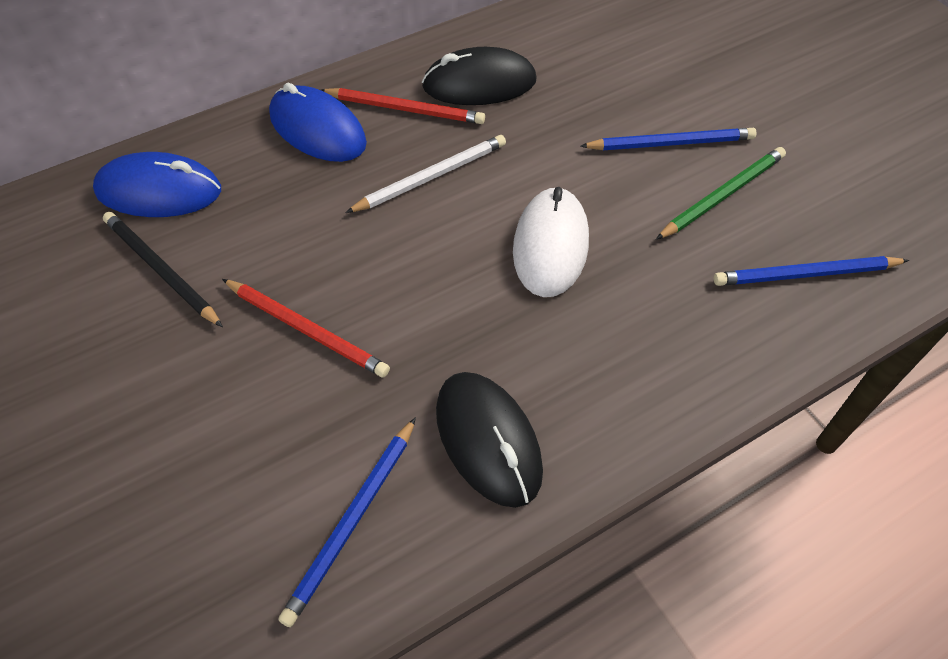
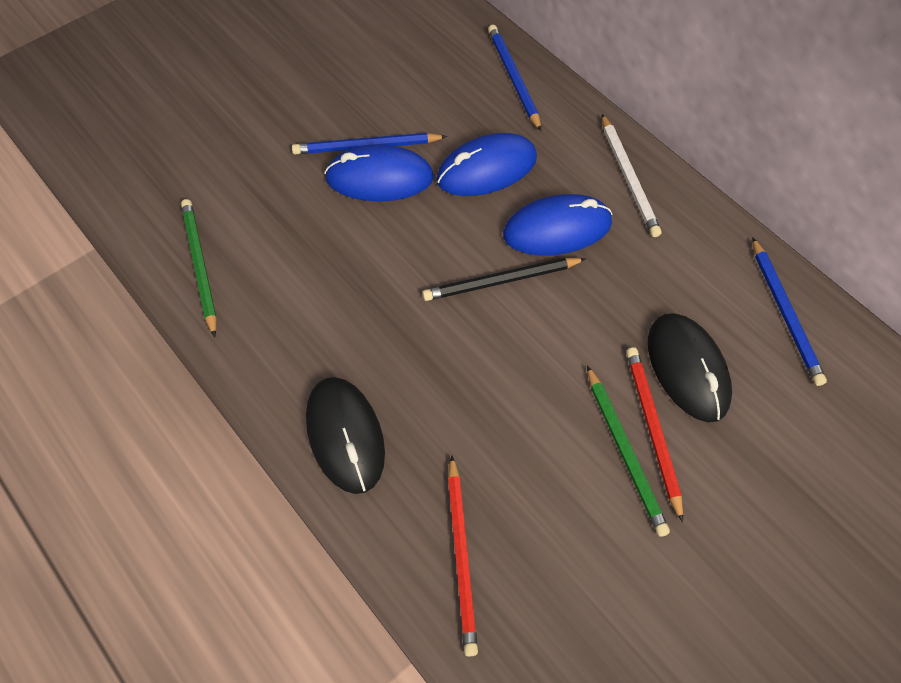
blue mouse: [93,152,221,217] [269,83,367,162] = 2 -> [324,145,434,201] [436,133,537,196] [503,194,612,255] = 3
green pencil: [656,147,786,240] = 1 -> [181,199,217,337] [587,366,670,537] = 2
white mouse: [513,187,589,297] = 1 -> none = 0

